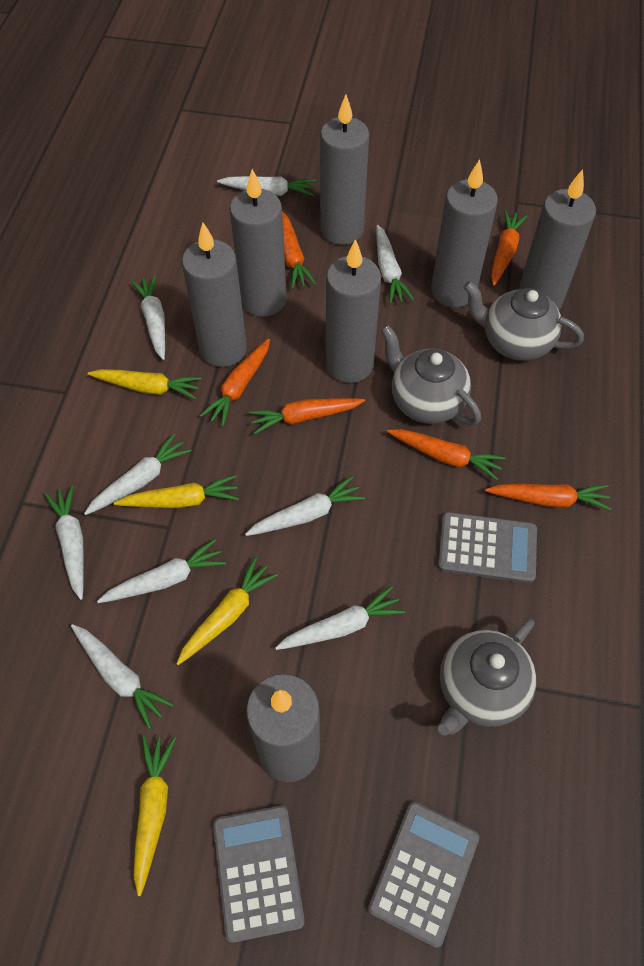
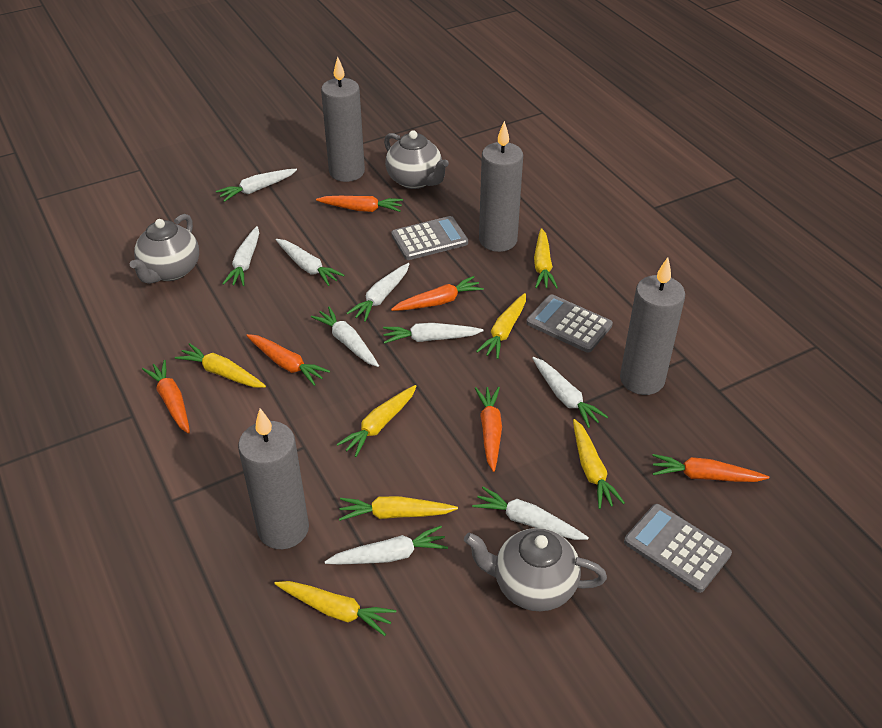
grey candle: [182,223,247,367] [230,169,287,317] [246,674,320,782] [320,95,369,245] [326,239,381,383] [431,159,498,308] [518,169,596,310] = 7 -> [238,408,309,549] [321,57,365,182] [479,121,523,252] [620,257,685,395] = 4
yellow carrot: [88,369,202,399] [114,475,239,508] [134,736,176,896] [176,557,278,665] = 4 -> [175,343,266,388] [274,581,396,636] [336,385,416,457] [339,496,458,521] [476,293,526,359] [534,228,558,289] [573,419,625,509] = 7

